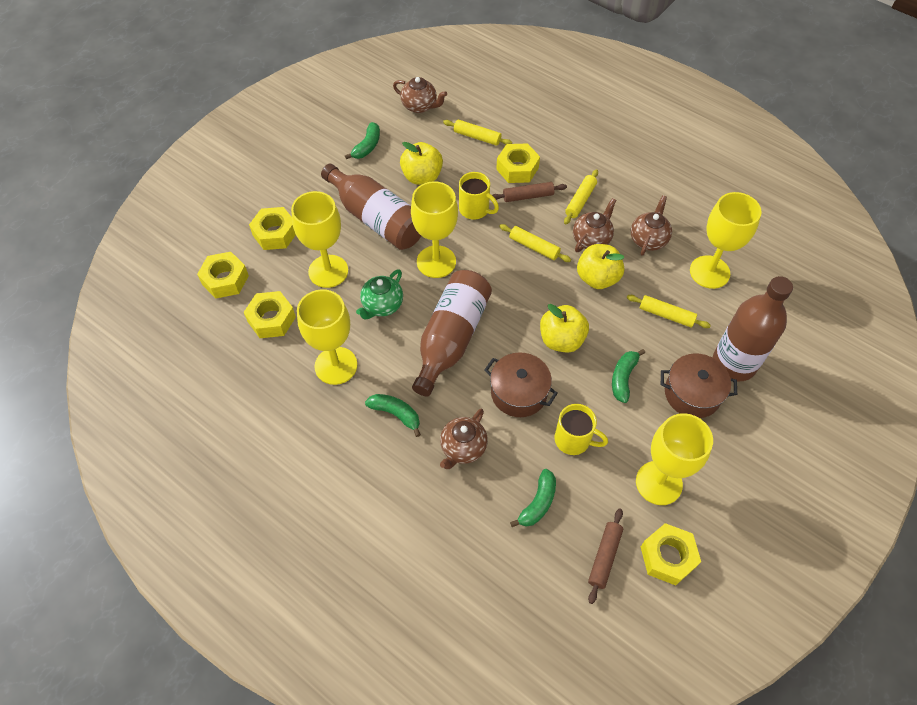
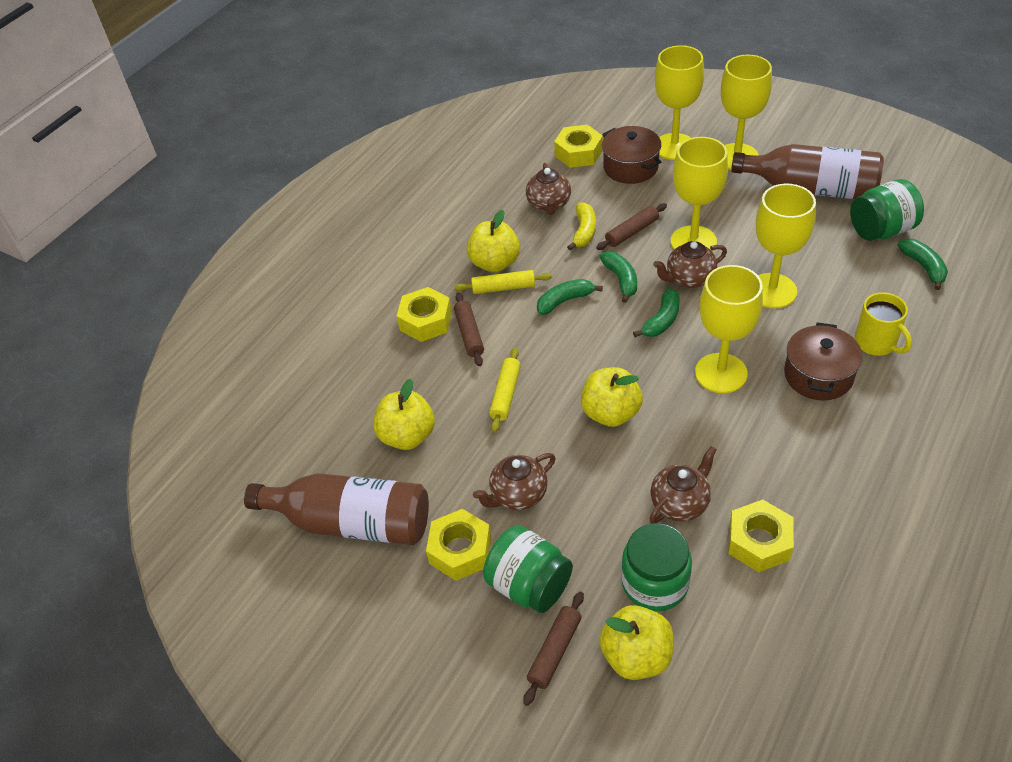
brown bottle: [321,164,421,250] [412,270,492,396] [713,276,793,381] = 3 -> [244,473,429,545] [731,144,884,199] = 2
brown rolling pin: [492,182,567,202] [588,509,623,604] = 2 -> [454,293,484,366] [523,592,584,706] [596,203,667,250] = 3
green jar: none = 0 -> [483,525,573,613] [621,523,692,611] [850,179,924,241] = 3
green teapot: [356,269,403,320] = 1 -> none = 0
yellow apple: [400,142,443,185] [540,304,589,353] [577,244,624,289] = 3 -> [373,379,435,450] [467,210,520,272] [581,367,643,427] [599,605,674,680] = 4
yellow banana: none = 0 -> [567,202,596,250] = 1
yellow mug: [459,172,499,219] [555,404,608,455] = 2 -> [854,292,912,356] = 1
yellow nut: [197,252,249,298] [244,291,296,338] [249,207,296,250] [496,143,540,183] [641,523,701,585] = 5 -> [397,287,452,342] [426,509,491,581] [554,125,603,168] [728,499,794,572] = 4
yellow rolling pin: [443,119,512,146] [499,224,571,262] [564,169,598,225] [627,295,711,328] = 4 -> [454,270,552,294] [489,348,521,432] = 2

